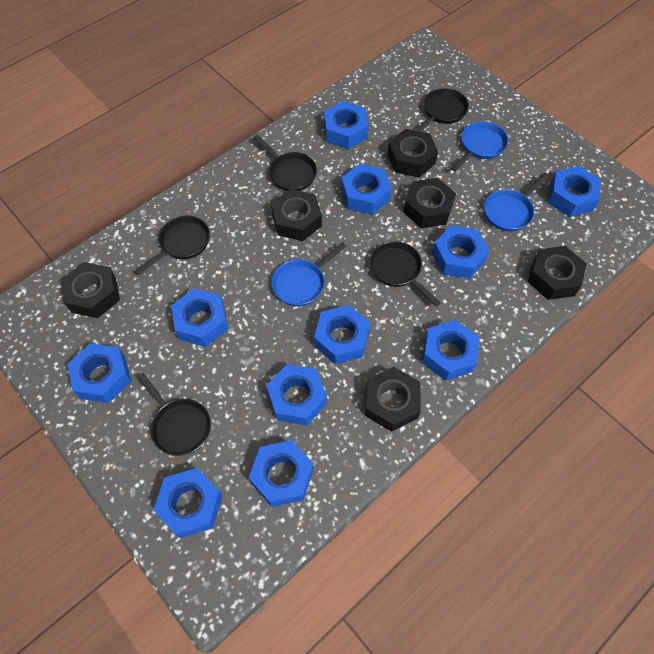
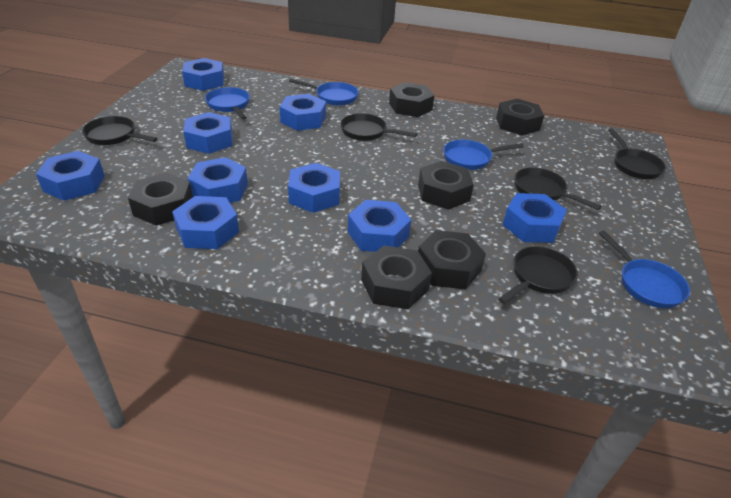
blue nut: [67,343,131,403] [153,468,223,538] [171,288,228,347] [249,440,314,507] [266,364,327,426] [314,305,370,364] [324,101,369,149] [341,164,392,215] [422,320,480,381] [432,225,490,279] [548,166,601,217] = 11 -> [36,151,105,201] [172,196,239,249] [182,58,224,91] [183,112,233,154] [187,157,248,203] [280,94,326,131] [288,163,340,213] [348,200,411,252] [503,193,567,243] = 9
blue pan: [272,242,347,306] [451,121,508,172] [484,173,549,232] = 3 -> [205,87,250,120] [289,79,359,106] [443,139,524,170] [599,230,690,308] = 4

